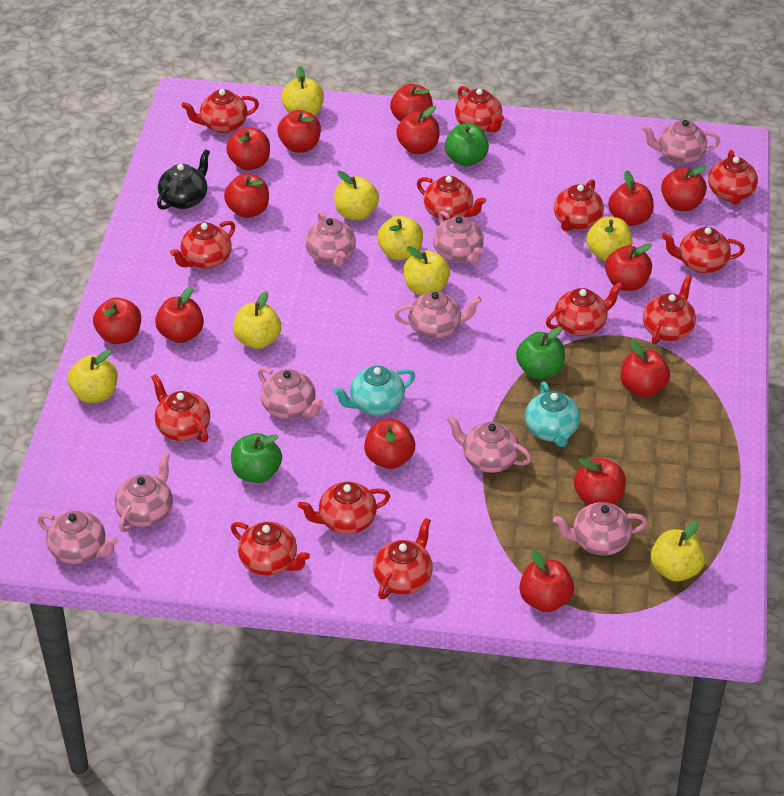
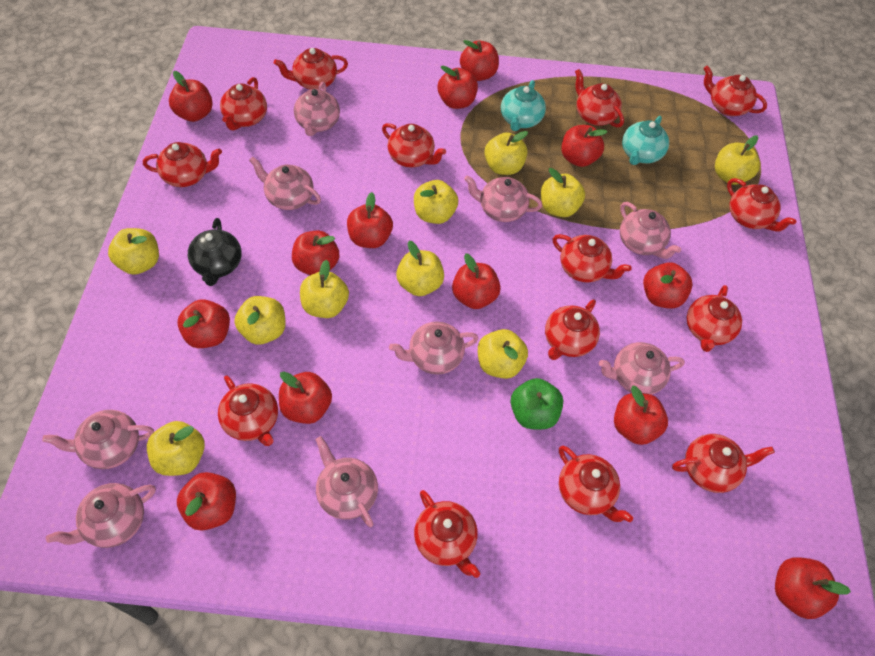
green apple: [231,433,282,483] [445,123,489,166] [516,327,565,379] = 3 -> [511,378,563,430] = 1
red apple: [93,297,141,344] [155,286,204,343] [224,174,269,218] [226,127,270,170] [278,110,321,153] [364,420,415,469] [390,84,433,122] [396,106,440,154] [519,549,574,612] [574,458,626,505] [605,243,652,291] [608,170,654,226] [621,340,670,397] [661,165,707,211] = 14 -> [169,71,213,122] [177,299,230,348] [177,472,236,530] [279,372,332,424] [292,231,339,275] [347,192,393,248] [438,65,478,109] [452,253,500,309] [460,40,499,81] [562,125,607,167] [614,386,668,445] [643,262,692,309] [775,557,851,619] = 13
red teapot: [151,374,210,442] [170,221,235,269] [181,89,259,133] [231,522,310,576] [298,482,390,534] [373,518,433,599] [417,176,486,221] [455,86,504,132] [546,282,623,336] [554,179,604,231] [643,275,696,344] [662,227,745,273] [708,150,758,205] = 13 -> [143,142,222,187] [218,375,278,446] [220,77,267,131] [274,48,348,89] [382,123,446,168] [414,490,480,578] [545,300,600,360] [552,234,632,282] [559,446,633,522] [575,69,624,128] [672,434,775,493] [687,285,742,352] [703,66,767,116] [727,178,796,232] = 14
yellow apple: [68,350,118,403] [233,291,281,349] [281,66,324,116] [334,171,379,220] [377,215,423,260] [403,246,450,295] [586,216,633,261] [651,522,705,582] = 8 -> [108,228,159,275] [147,421,205,476] [234,296,286,345] [300,260,349,318] [396,241,444,296] [414,180,458,224] [478,329,528,379] [484,131,528,175] [541,168,585,217] [715,135,760,185] = 10

